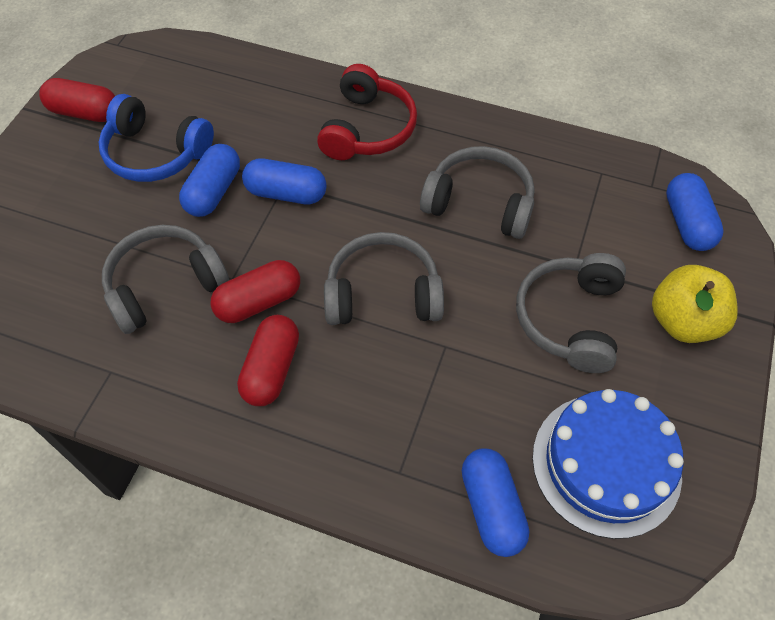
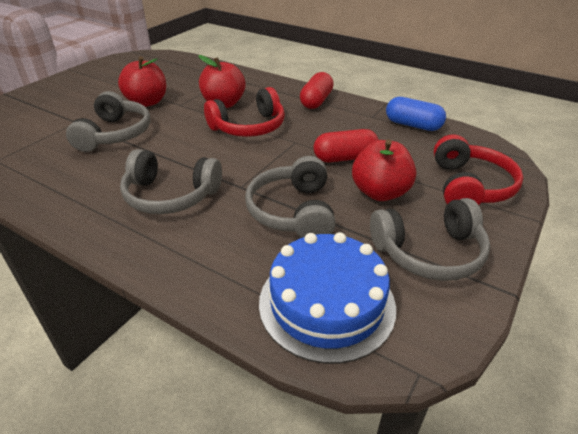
blue capsule: [179,144,240,217] [242,159,327,204] [462,448,529,557] [666,173,724,251] = 4 -> [386,97,446,131] = 1
blue headphones: [99,94,214,182] = 1 -> none = 0
red apple: none = 0 -> [118,56,166,107] [198,55,246,108] [352,139,416,201] = 3
red capsule: [39,78,115,122] [211,260,300,323] [237,315,299,406] = 3 -> [300,72,334,109] [314,129,379,162] = 2
red headphones: [317,64,417,160] = 1 -> [204,87,285,137] [434,134,523,205] = 2
yellow apple: [652,265,738,343] = 1 -> none = 0

